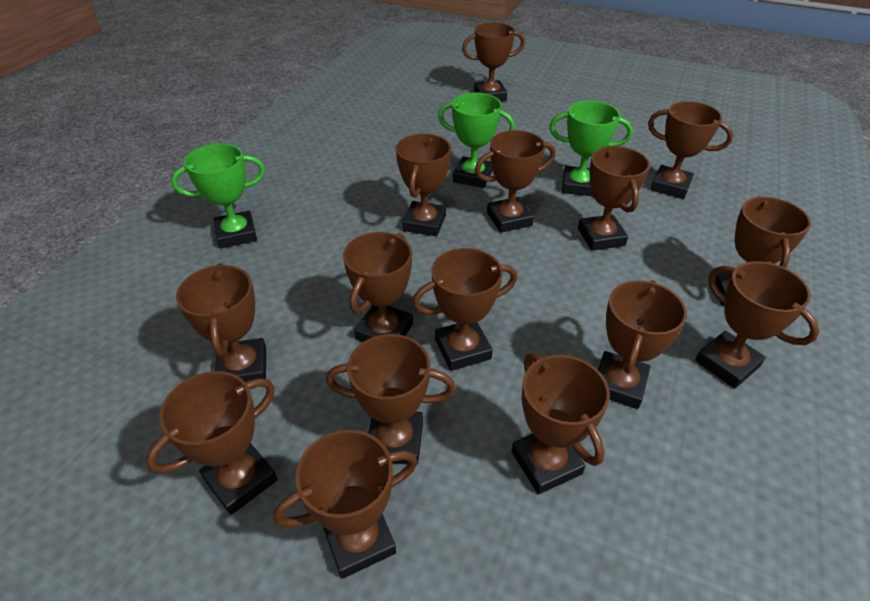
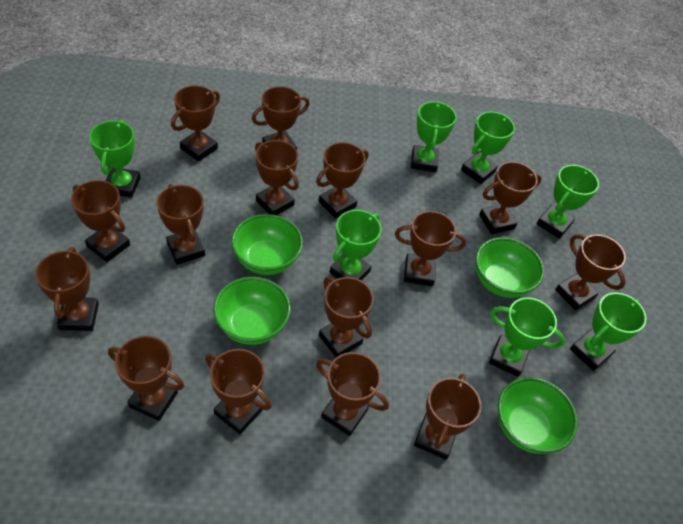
green bowl: none = 0 -> [213,277,291,345] [231,214,303,275] [475,237,544,298] [498,377,578,454] = 4
green trophy: [171,143,265,249] [438,93,515,188] [549,101,633,196] = 3 -> [89,120,141,198] [330,210,382,281] [411,101,457,173] [461,112,515,184] [489,298,565,377] [537,165,599,239] [570,292,646,371] = 7

